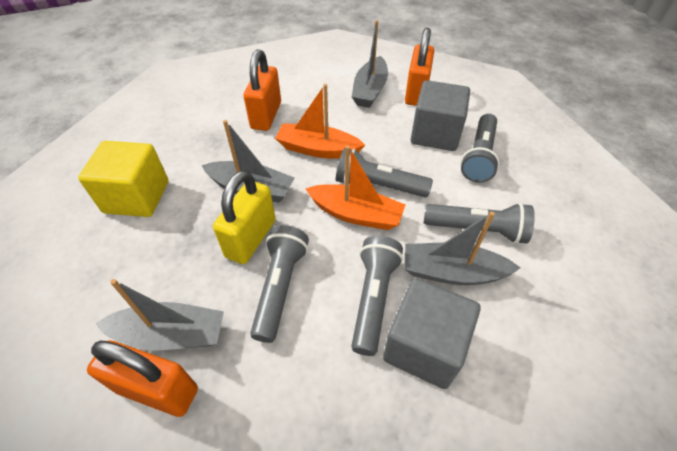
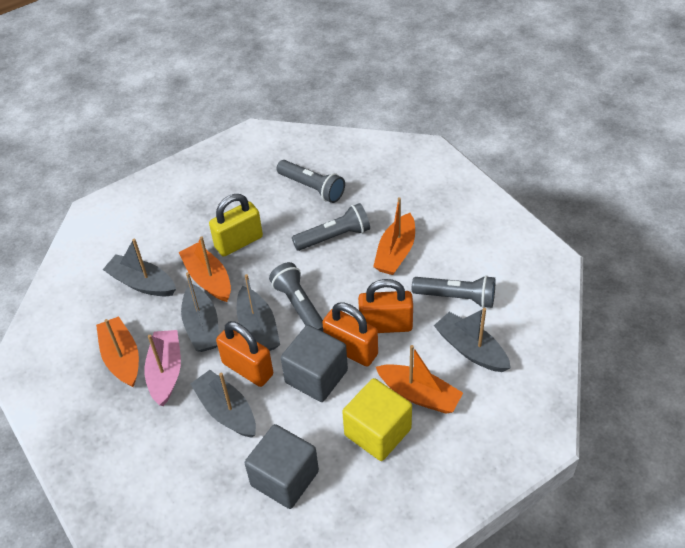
grey boat: [95,279,224,350] [202,120,294,203] [352,20,388,108] [405,211,520,285] = 4 -> [103,239,176,297] [181,272,219,352] [190,370,256,438] [236,274,280,351] [434,308,511,372] = 5
grey flashlight: [250,225,309,343] [336,148,433,197] [351,236,403,356] [424,203,535,244] [461,114,500,183] = 5 -> [269,262,323,332] [276,160,345,203] [292,203,370,251] [412,275,496,308] = 4
orange boat: [275,84,365,159] [306,145,405,230] = 2 -> [96,316,139,387] [179,236,231,302] [373,197,415,275] [376,345,463,414] = 4
pink boat: none = 0 -> [144,330,181,406] = 1

